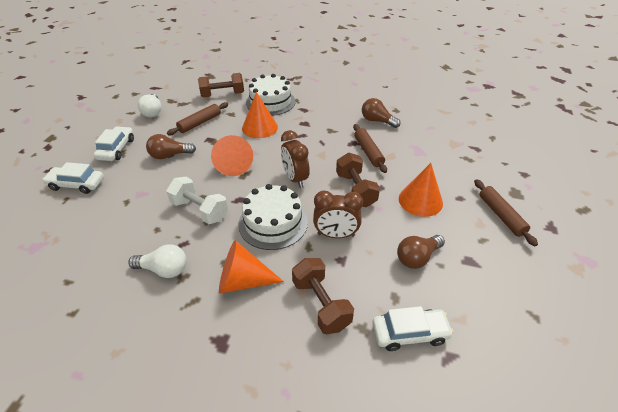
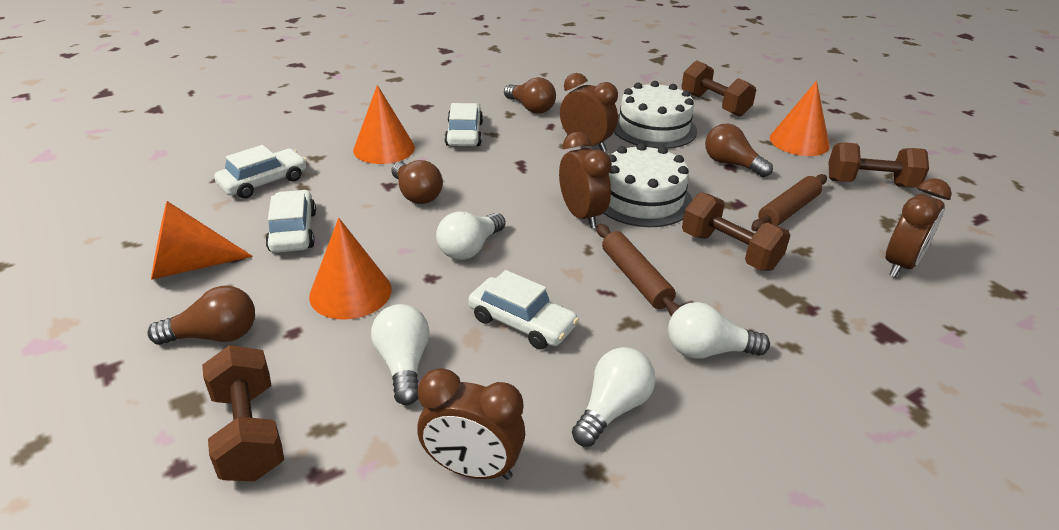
brown clock: [281,130,310,188] [313,190,363,238] = 2 -> [417,368,525,480] [559,132,612,229] [560,73,618,151] [886,178,952,278] = 4
brown dumbbell: [198,73,244,98] [292,258,354,334] [336,153,380,207] = 3 -> [202,345,284,482] [682,61,756,117] [682,192,791,271] [829,142,929,188] = 4
brown light bulb: [146,134,196,159] [362,98,400,128] [397,235,445,269] = 3 -> [147,286,255,345] [392,160,443,204] [504,77,556,114] [705,124,773,177] = 4
brown rolling pin: [167,102,228,135] [353,124,387,173] [474,179,538,246] = 3 -> [597,224,681,317] [751,174,827,231] = 2
white car: [42,162,104,194] [93,126,134,161] [372,306,454,351] = 3 -> [214,145,307,199] [265,190,316,253] [445,103,483,146] [468,270,579,349] = 4
white dumbbell: [166,177,228,224] = 1 -> none = 0
white light bulb: [128,244,187,278] [138,94,161,117] = 2 -> [371,304,430,405] [436,212,505,260] [572,347,656,447] [668,302,770,359] = 4

